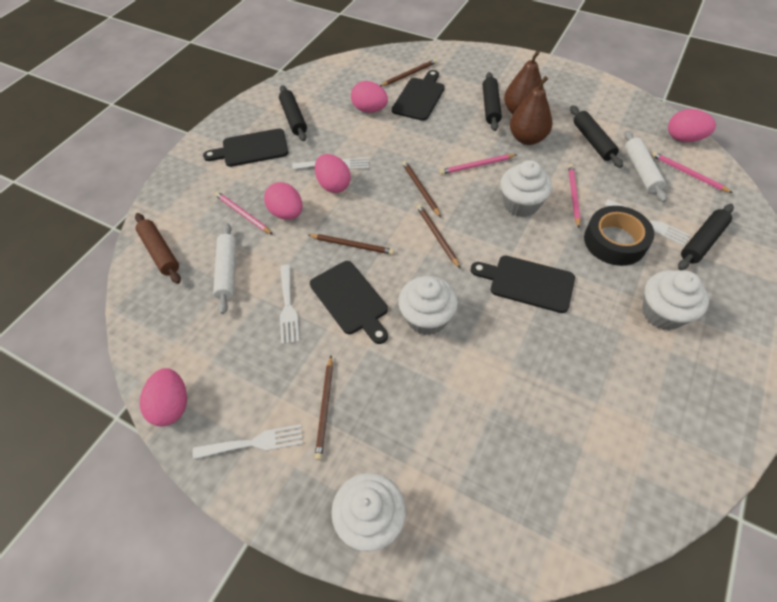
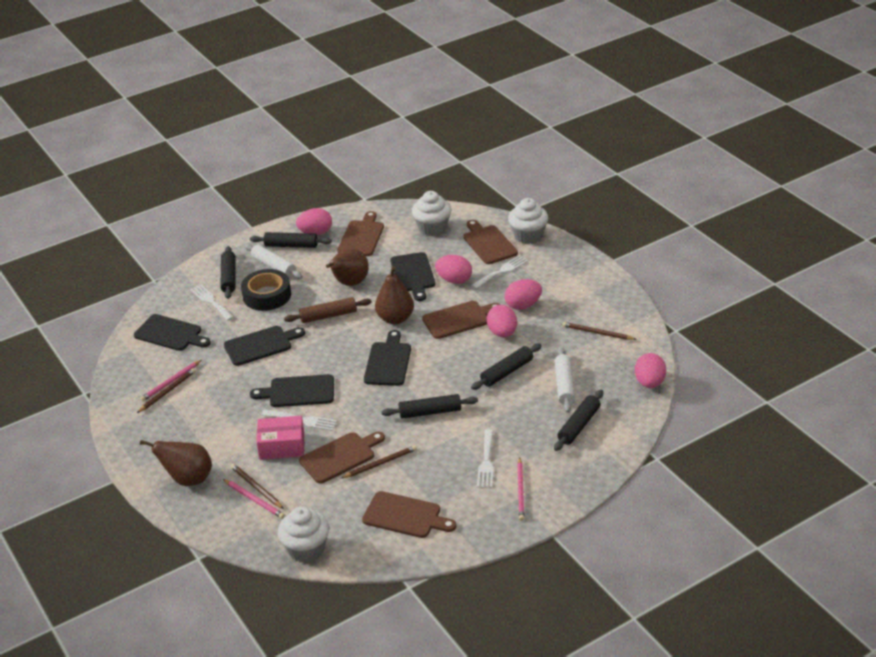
black cutting board: [203,128,288,167] [310,261,388,344] [392,70,445,121] [471,256,575,313] = 4 -> [134,314,211,351] [224,326,305,366] [250,374,334,407] [364,330,411,386] [390,252,435,301] = 5
black rolling pin: [279,85,307,141] [483,72,502,131] [570,106,623,168] [678,204,734,270] = 4 -> [221,246,235,299] [250,232,332,248] [382,394,478,419] [471,343,542,390] [554,390,603,451] = 5
brown cutting board: none = 0 -> [299,432,385,484] [337,211,384,256] [362,491,457,538] [422,301,501,339] [463,220,518,264] = 5
brown pear: [504,50,544,114] [510,76,553,145] = 2 -> [140,440,212,486] [326,248,369,286] [375,266,414,324] = 3
brown pencil: [308,234,394,255] [315,356,333,460] [380,59,437,87] [402,161,441,217] [417,204,460,268] = 5 -> [137,368,196,413] [231,464,284,509] [341,445,417,478] [562,322,637,340] = 4
pink box: none = 0 -> [256,416,305,460] = 1
pink pencil: [215,192,273,235] [440,154,516,175] [568,164,581,228] [651,152,733,193] = 4 -> [140,360,202,401] [223,479,285,519] [517,457,525,521] = 3
white cupcake: [331,473,406,552] [398,276,458,335] [500,160,552,217] [642,270,709,330] = 4 -> [278,507,329,563] [412,191,451,236] [508,198,548,244] = 3

